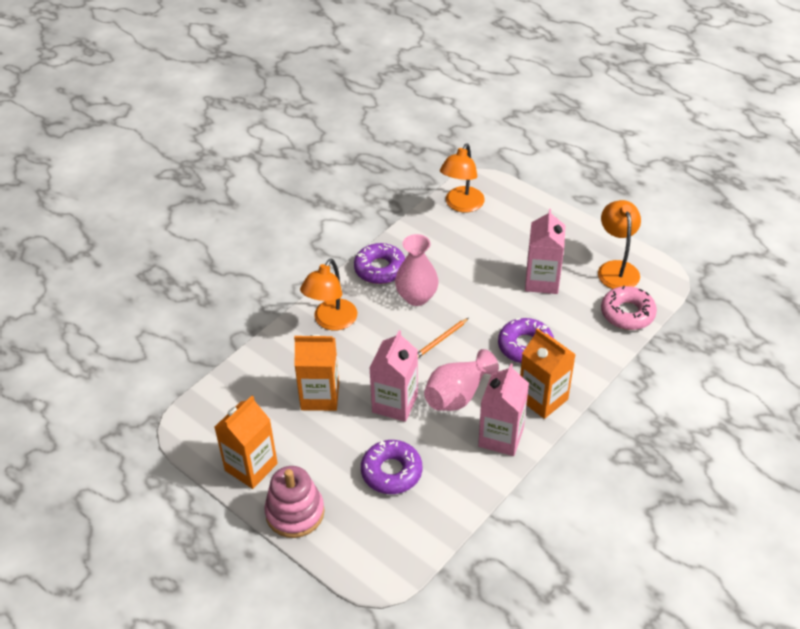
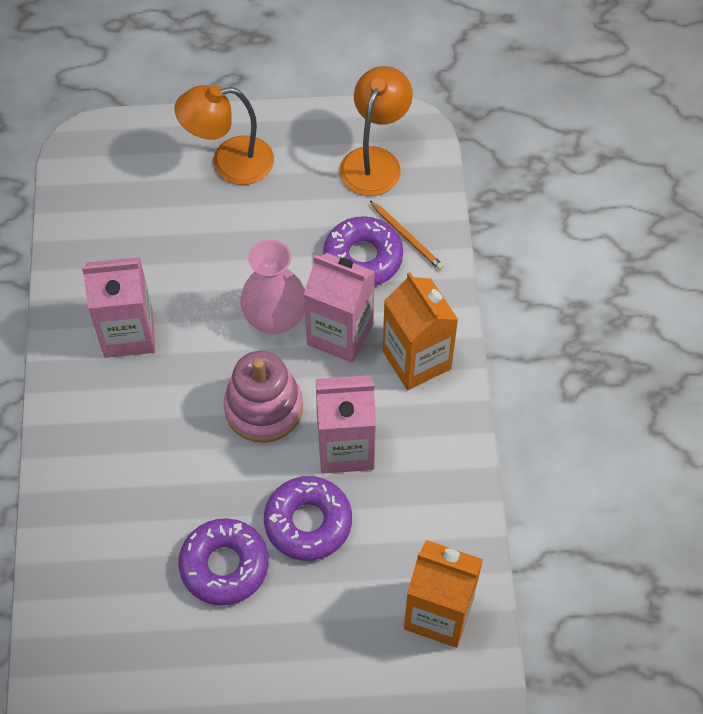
orange carton: [214,396,278,489] [294,335,339,411] [520,328,576,419] = 3 -> [383,272,458,390] [404,540,483,648] = 2
orange lamp: [300,258,357,330] [440,143,485,212] [598,200,641,289] = 3 -> [174,85,274,185] [340,66,413,196] = 2
pink donut: [601,285,657,330] = 1 -> none = 0
pink vase: [395,234,438,306] [424,349,499,411] = 2 -> [240,239,305,334] = 1

